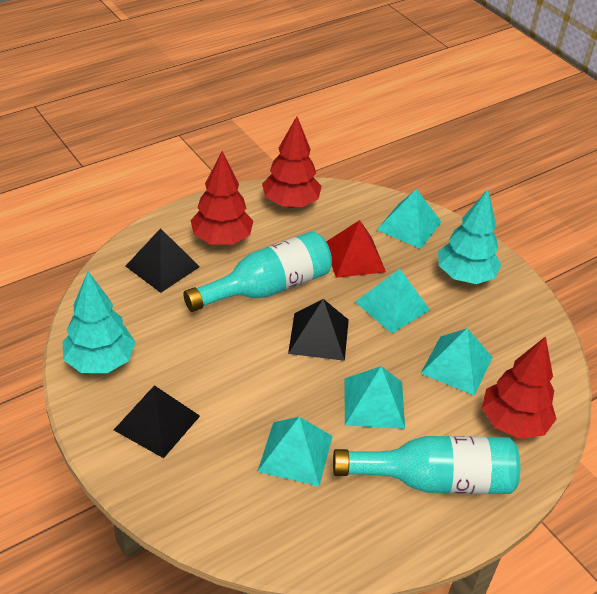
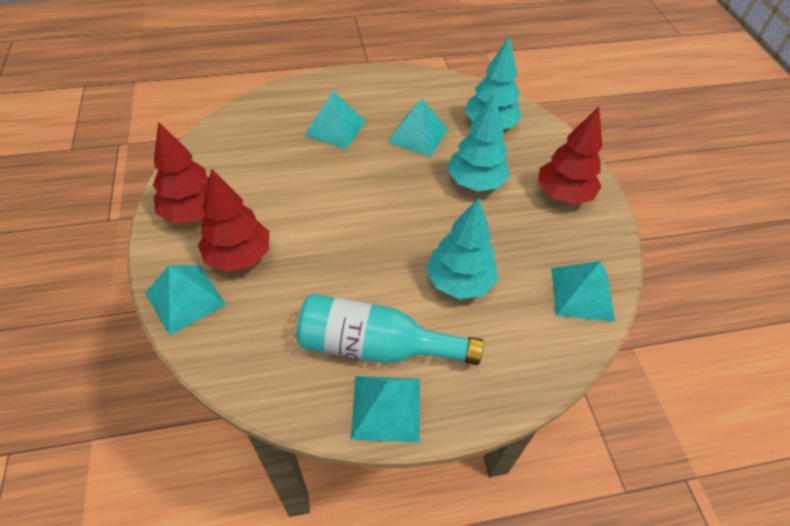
black pyramid: [114,385,200,458] [126,228,200,293] [288,299,349,361] = 3 -> none = 0
red pyramid: [326,220,386,278] = 1 -> none = 0
turquoise bottle: [183,231,332,312] [333,436,520,494] = 2 -> [296,294,483,365] = 1
turquoise tree: [62,272,136,373] [438,189,501,284] = 2 -> [426,198,498,299] [447,93,510,191] [465,36,522,129] = 3

